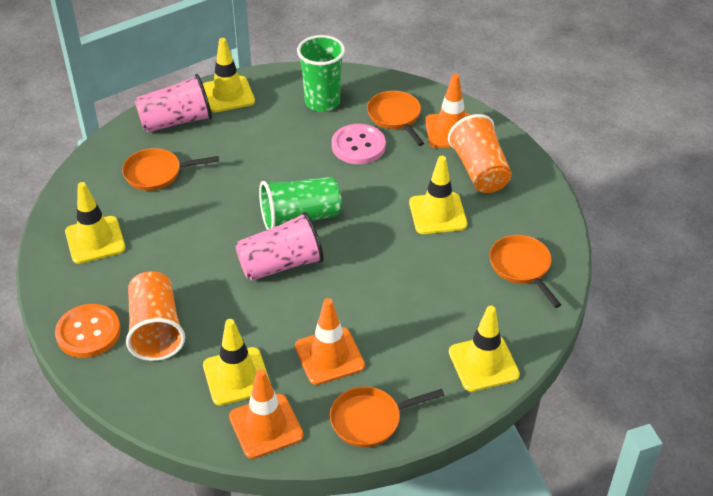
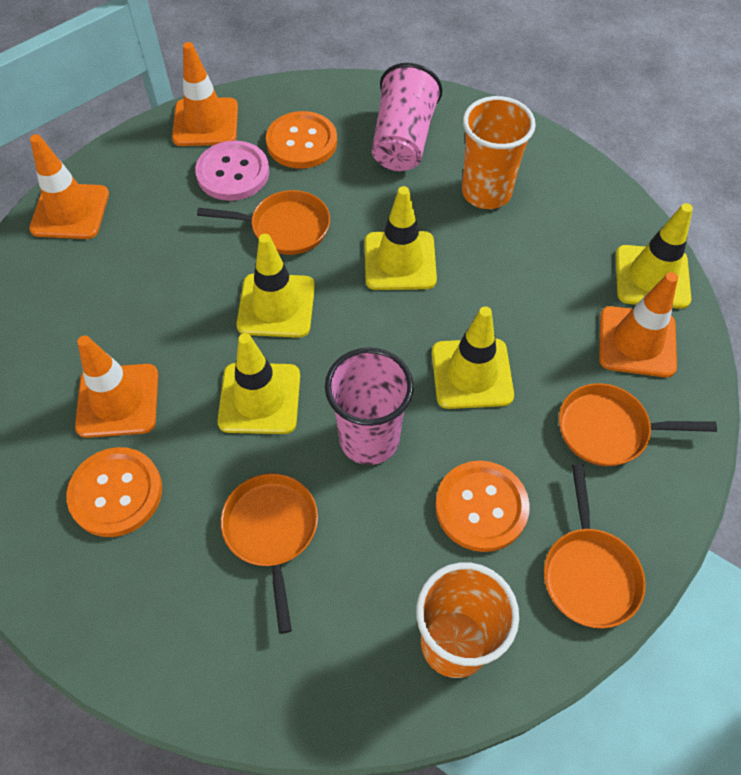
green cup: [259,177,342,230] [297,35,345,112] = 2 -> none = 0
orange button: [55,304,121,358] = 1 -> [67,447,162,537] [266,111,337,169] [435,460,530,552] = 3
orange traffic cone: [229,369,304,459] [295,298,365,385] [425,74,471,148] = 3 -> [29,134,109,239] [75,335,158,438] [172,42,238,146] [599,272,678,377] = 4

